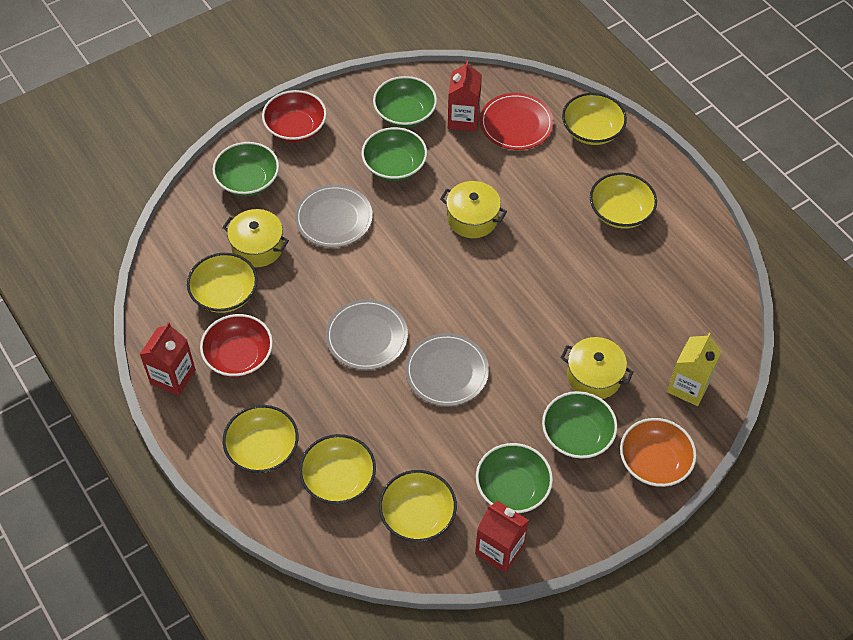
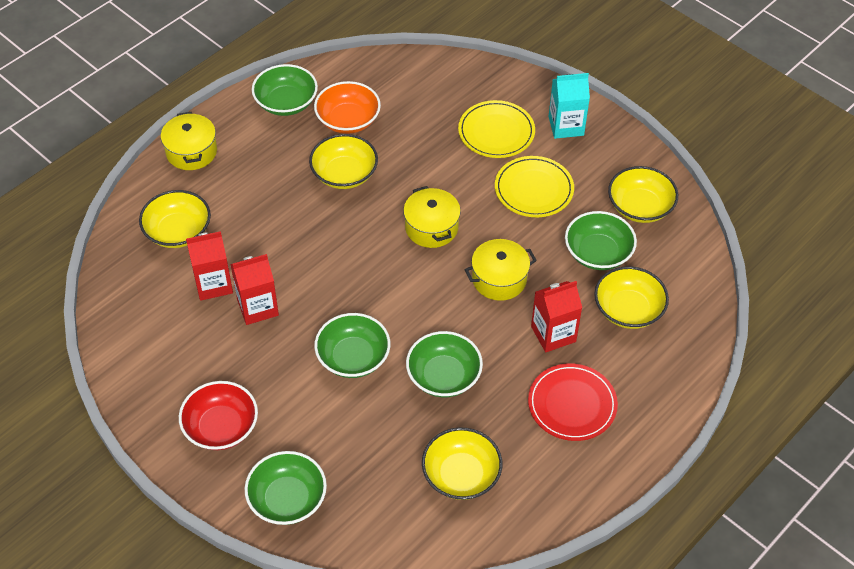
grey plate: [295,184,373,248] [325,299,408,370] [405,333,489,406] = 3 -> none = 0
red bowl: [200,314,273,377] [262,90,327,142] = 2 -> [179,381,258,450] = 1
turquoise carton: none = 0 -> [549,73,590,139] = 1
yellow bowl: [187,253,258,313] [223,405,298,473] [299,434,376,504] [379,470,457,542] [562,93,627,145] [590,173,657,229] = 6 -> [139,190,211,248] [309,134,378,189] [422,428,502,500] [594,266,669,329] [608,166,678,223] = 5
yellow carton: [667,333,722,406] = 1 -> none = 0
yellow plate: none = 0 -> [458,100,535,158] [495,156,574,217] = 2

